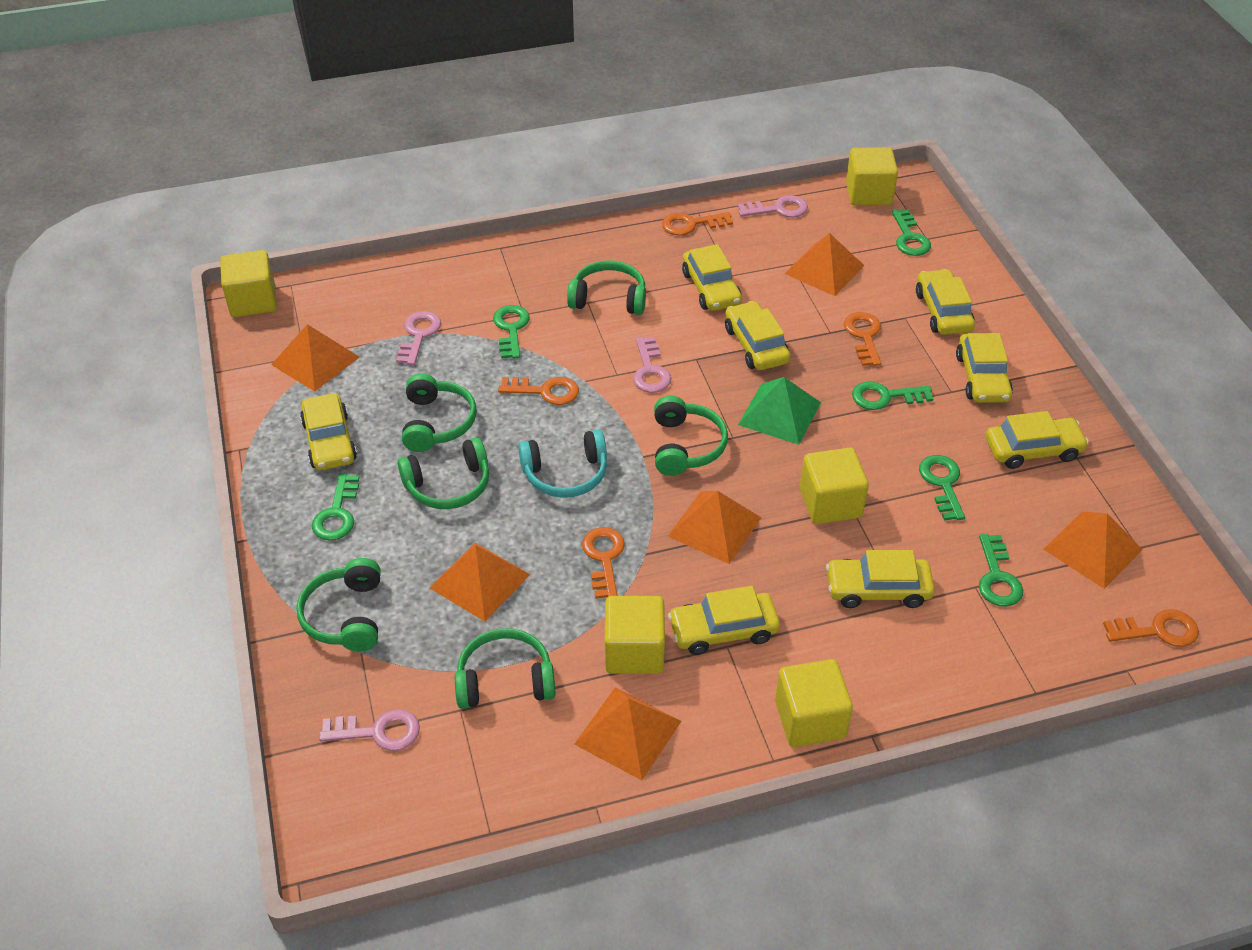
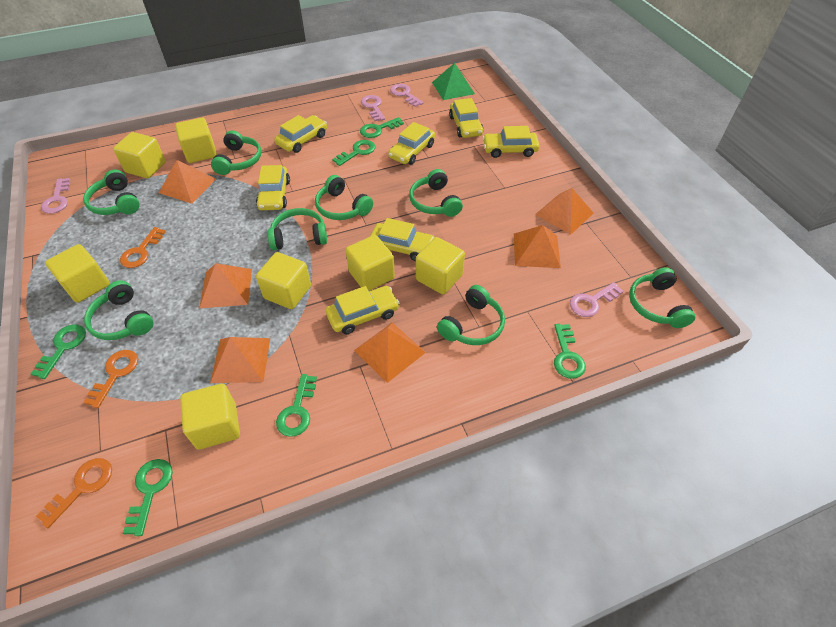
green headphones: [296,558,381,651] [398,437,489,509] [402,373,477,452] [455,628,556,709] [567,261,646,315] [654,396,728,476] = 6 -> [83,169,140,215] [84,280,153,340] [211,130,262,175] [267,208,327,250] [315,175,373,220] [409,169,463,217] [437,285,505,345] [629,267,695,328] = 8
orange key: [498,377,579,405] [582,527,625,599] [662,212,733,236] [844,312,881,366] [1103,609,1199,647] = 5 -> [36,458,112,528] [83,350,138,408] [120,227,166,268] = 3
turquoise headphones: [518,430,607,498] = 1 -> none = 0
yellow car: [300,393,357,470] [668,586,780,655] [682,244,742,311] [725,301,791,370] [826,550,935,608] [916,269,975,335] [956,333,1013,403] [986,411,1089,469] = 8 -> [256,165,290,210] [275,115,327,153] [325,286,399,334] [370,218,435,262] [388,122,435,165] [449,98,483,138] [483,126,540,158] = 7
yellow cube: [220,250,277,317] [605,596,665,674] [775,659,853,747] [800,447,869,524] [846,147,898,206] = 5 -> [45,244,110,303] [113,132,166,178] [175,118,217,163] [180,384,240,449] [256,252,311,309] [346,235,395,291] [416,237,465,295] = 7

